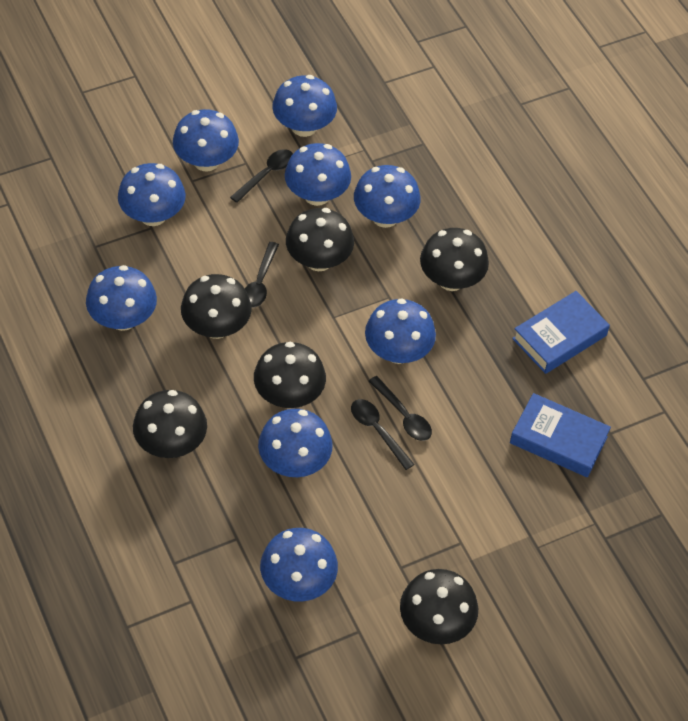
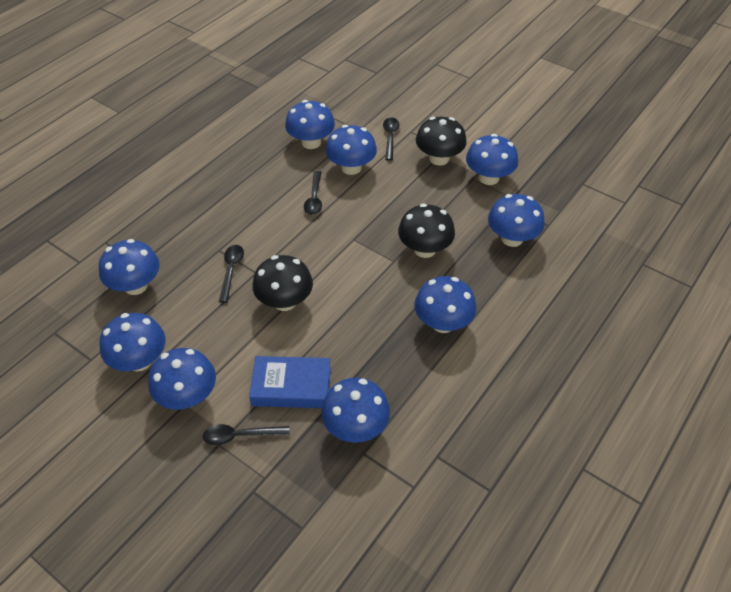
black mushroom: [133,390,207,458] [181,274,252,339] [254,342,326,408] [286,208,354,271] [400,569,478,644] [420,228,489,291] = 6 -> [252,255,313,311] [398,204,455,258] [416,117,467,166] = 3
blue book: [510,393,611,477] [512,291,610,374] = 2 -> [249,356,331,408] = 1

